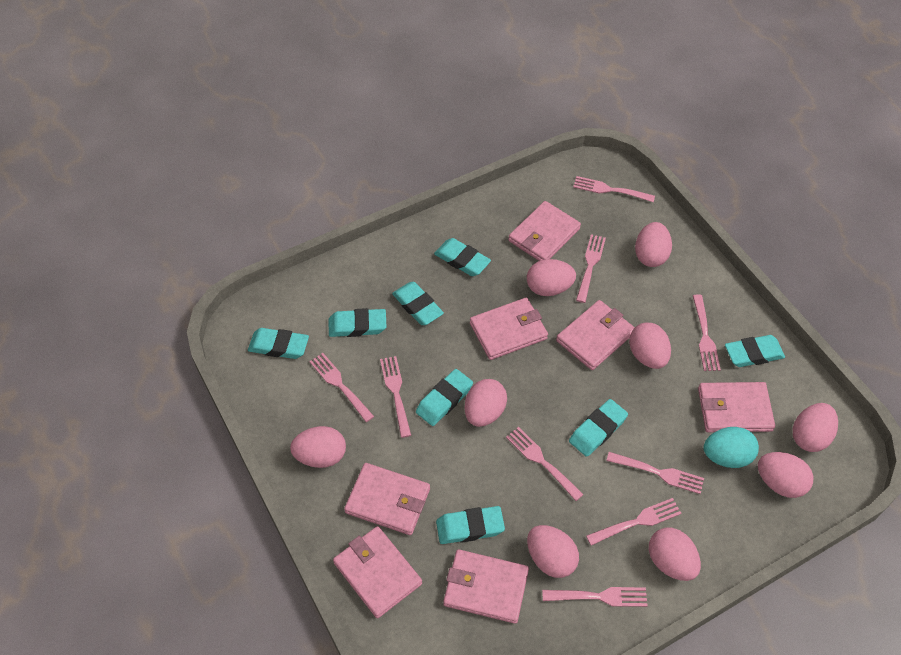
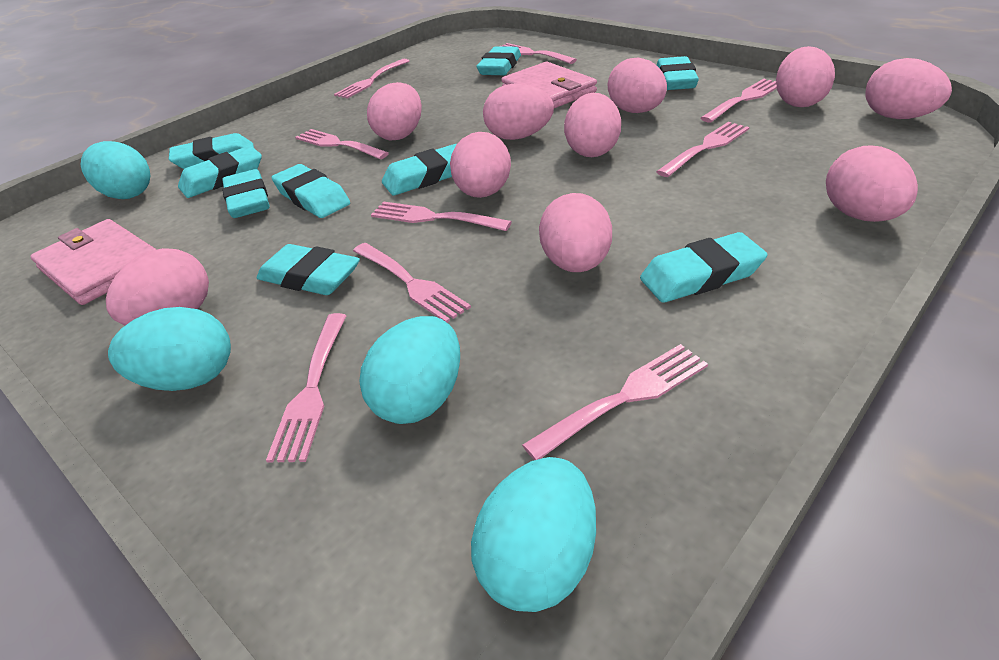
pink egg: [290,426,346,468] [465,379,507,427] [527,259,576,296] [527,525,579,578] [629,323,671,369] [635,222,672,267] [649,528,701,581] [758,452,813,498] [793,403,838,452] = 9 -> [106,248,209,326] [367,82,422,141] [450,132,511,198] [483,83,554,140] [539,193,612,272] [564,93,621,157] [608,57,667,113] [776,46,835,107] [826,145,918,222] [865,58,952,119] = 10
pink wallet: [333,526,422,618] [344,463,430,535] [443,549,529,624] [470,298,548,360] [508,201,581,261] [556,300,635,370] [698,382,775,432] = 7 -> [31,219,156,305] [501,62,597,108] = 2
turquoise egg: [704,427,759,468] = 1 -> [81,141,150,199] [108,307,231,391] [359,316,460,424] [471,457,596,612] = 4
turquoise eraser: [248,328,309,359] [329,308,387,337] [392,282,444,325] [416,369,473,426] [434,238,491,276] [436,506,505,544] [569,399,628,457] [725,335,785,367] = 8 -> [169,133,254,169] [178,146,262,198] [222,169,270,218] [257,244,360,295] [271,164,350,218] [382,144,456,195] [476,46,521,75] [640,232,767,303] [657,56,699,90] = 9

